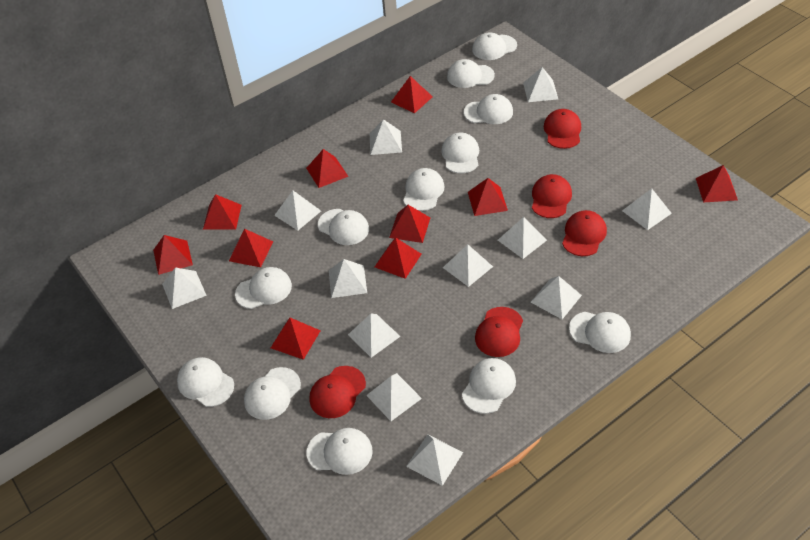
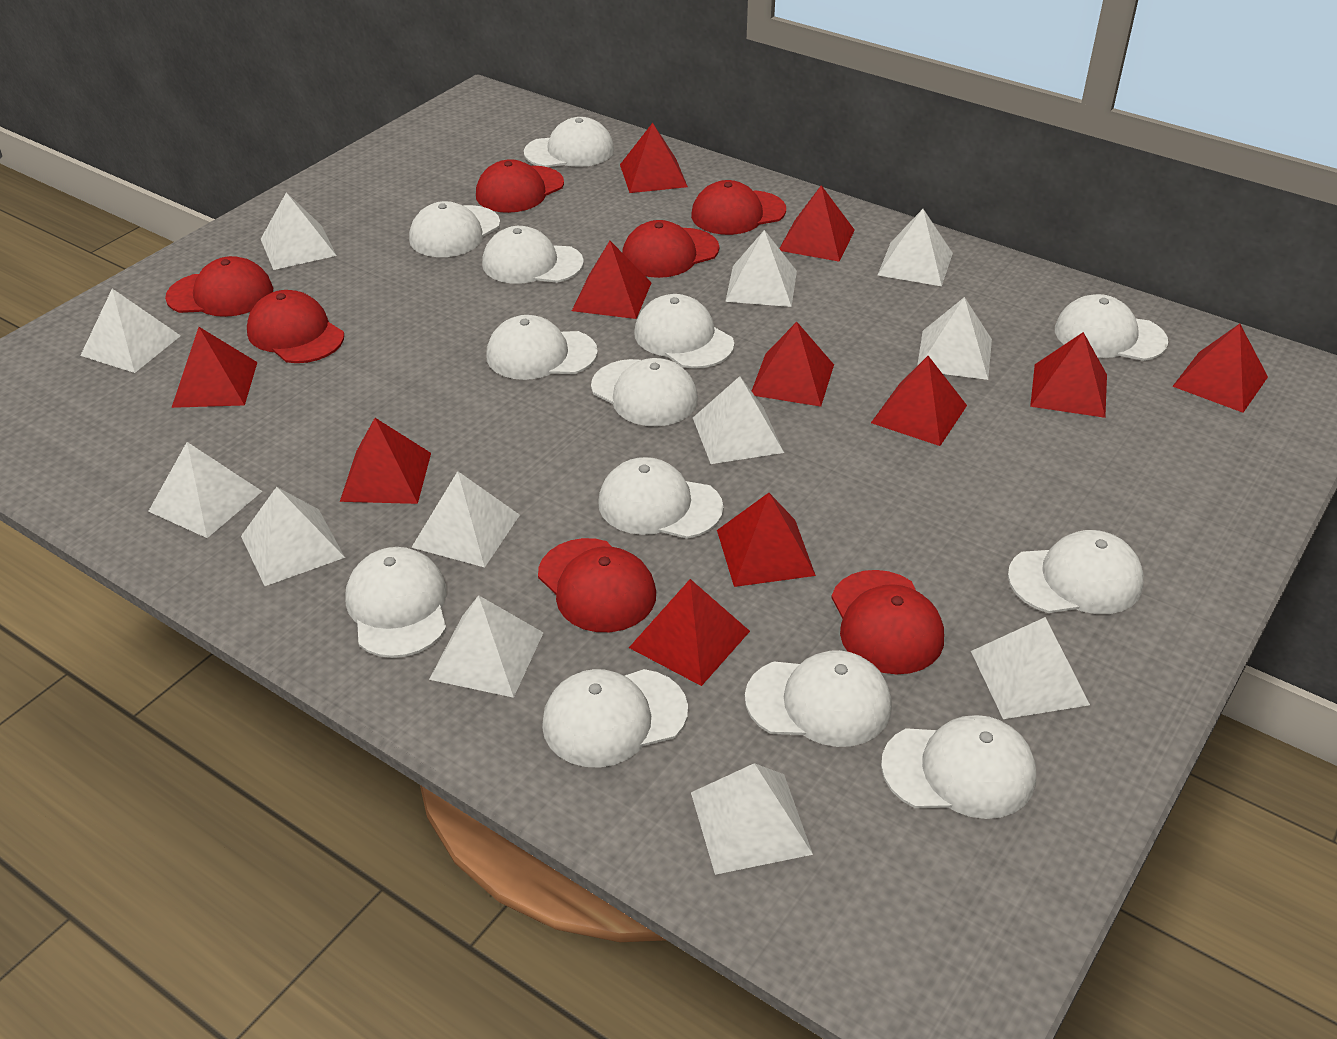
red cap: [310,366,366,418] [475,307,523,357] [532,174,572,218] [544,109,581,149] [562,210,607,256] = 5 -> [165,256,273,317] [247,290,344,363] [476,159,564,213] [538,538,656,632] [622,220,719,278] [691,180,786,235] [831,570,944,674] = 7
red pyramid: [153,235,193,275] [203,194,242,230] [229,229,273,267] [271,318,321,360] [306,149,349,188] [375,238,421,279] [389,205,430,243] [391,76,433,113] [468,178,508,216] [696,165,738,203] = 10 -> [171,327,258,408] [340,418,431,504] [572,241,651,319] [620,123,688,193] [629,579,750,686] [717,493,816,587] [752,322,834,407] [779,185,855,262] [871,356,967,446] [1030,332,1107,418] [1172,324,1268,413] = 11
white cap: [177,357,234,407] [235,267,292,309] [244,367,301,420] [307,428,373,475] [318,209,369,245] [403,168,445,211] [441,133,479,173] [447,59,495,88] [462,358,516,414] [464,94,513,124] [472,33,517,60] [569,312,631,353] = 12 -> [345,547,447,658] [409,201,500,257] [482,226,584,284] [486,315,598,380] [524,117,614,167] [542,669,688,768] [591,358,698,426] [598,457,723,539] [634,294,734,369] [745,650,892,747] [881,715,1036,819] [1008,530,1144,614] [1055,294,1168,361] = 13

